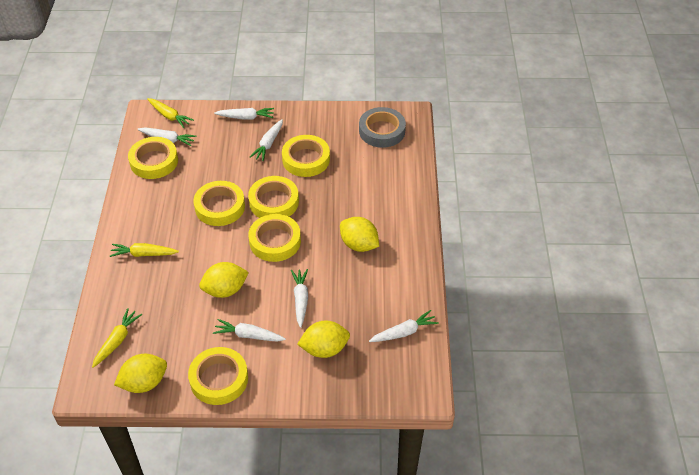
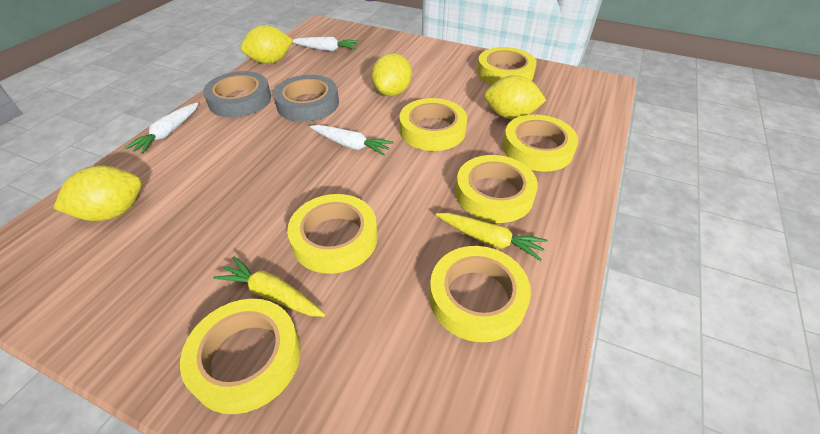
grey tape: [359,107,406,148] = 1 -> [203,71,271,117] [273,75,339,122] = 2
white carrot: [137,127,196,146] [213,319,286,342] [214,108,274,120] [250,119,283,161] [291,269,308,328] [369,310,439,342] = 6 -> [125,103,199,154] [292,37,359,51] [310,125,394,156] = 3
yellow carrot: [92,308,142,368] [110,243,179,257] [147,98,194,128] = 3 -> [213,256,325,317] [436,213,548,261] = 2
yellow tape: [128,137,178,179] [188,347,248,405] [194,181,245,226] [248,176,299,218] [248,214,301,262] [282,135,330,177] = 6 -> [180,299,301,414] [287,194,378,274] [399,98,467,151] [430,246,531,342] [456,155,538,223] [477,47,537,85] [503,114,578,172] = 7

